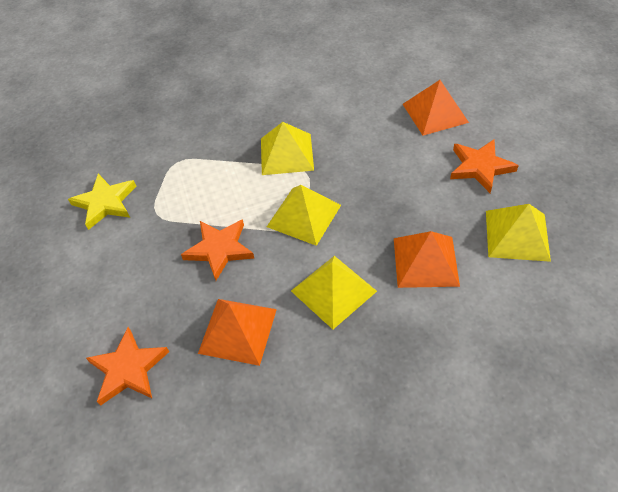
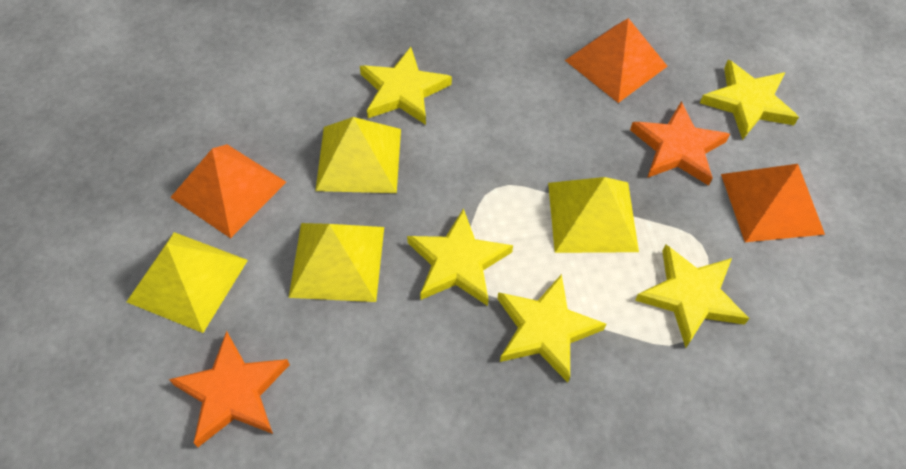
orange star: [86,327,169,406] [181,219,254,280] [450,140,519,193] = 3 -> [169,331,290,447] [630,101,730,186] = 2
yellow star: [68,174,136,230] = 1 -> [360,47,452,125] [407,208,513,306] [497,274,606,382] [635,245,750,348] [700,60,799,140] = 5

